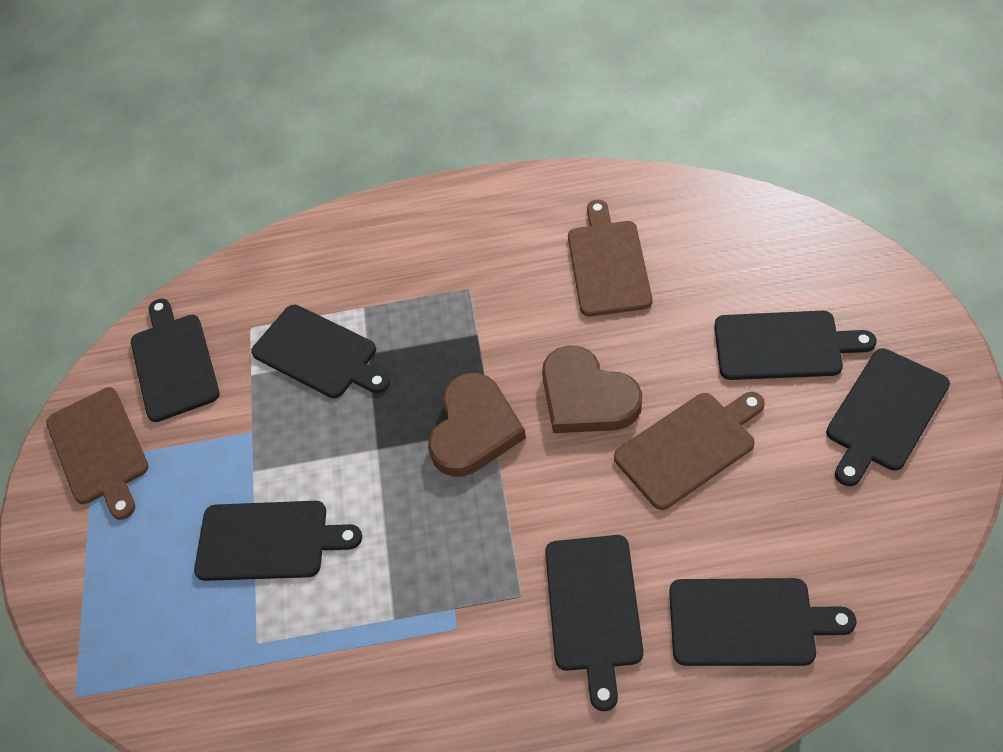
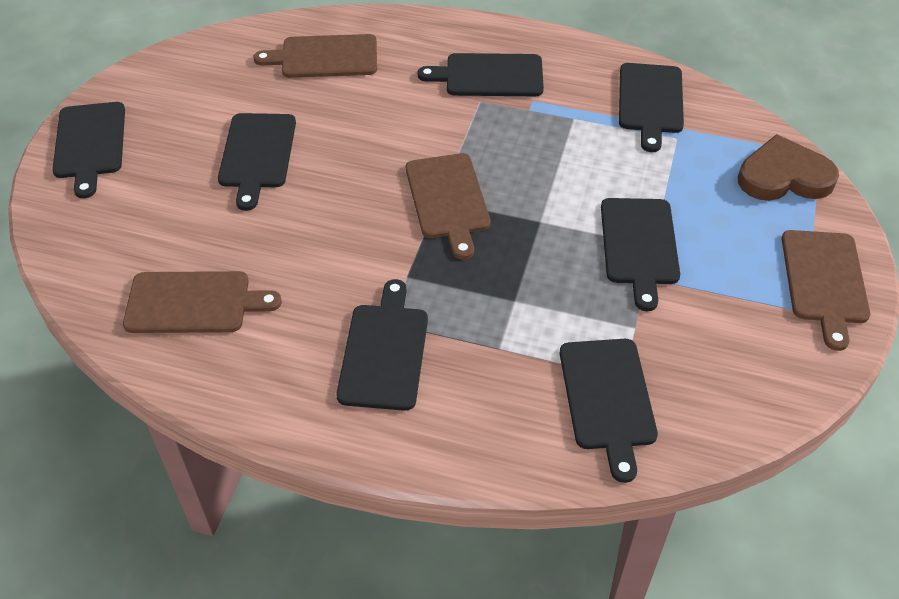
brown cutting board: [46,387,149,520] [568,200,652,317] [614,392,765,510] = 3 -> [123,271,282,333] [253,34,377,78] [406,153,491,260] [782,230,870,351] = 4
brown heart: [428,373,526,477] [542,345,642,433] = 2 -> [738,134,839,201] = 1

